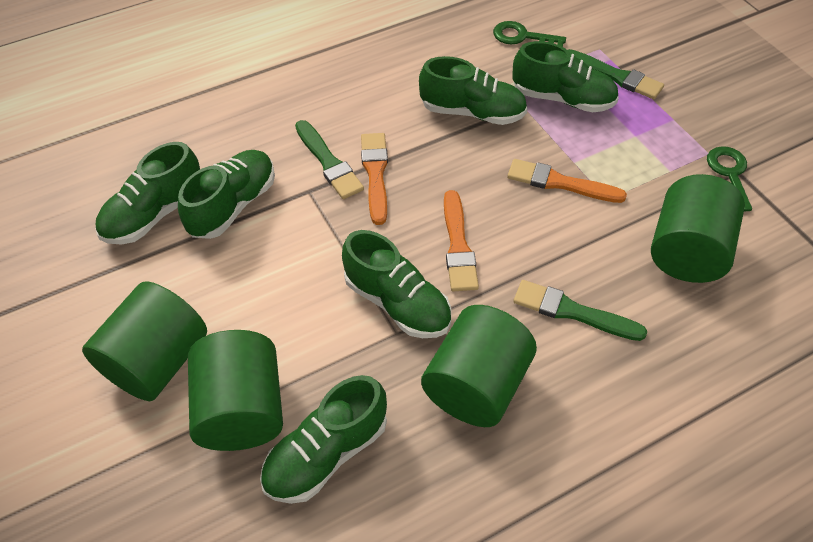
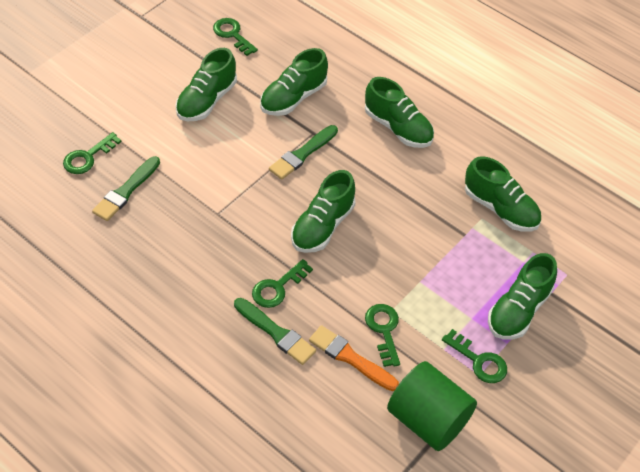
green cylinder: [82,281,207,401] [188,330,283,451] [421,305,537,427] [651,174,745,283] = 4 -> [387,361,477,451] = 1
green key: [493,21,566,47] [707,146,752,211] = 2 -> [63,132,122,174] [213,18,258,56] [252,259,313,308] [365,304,400,367] [442,329,507,383] = 5
orange brush: [361,133,388,225] [444,190,479,291] [507,159,627,203] = 3 -> [309,325,399,391] = 1

